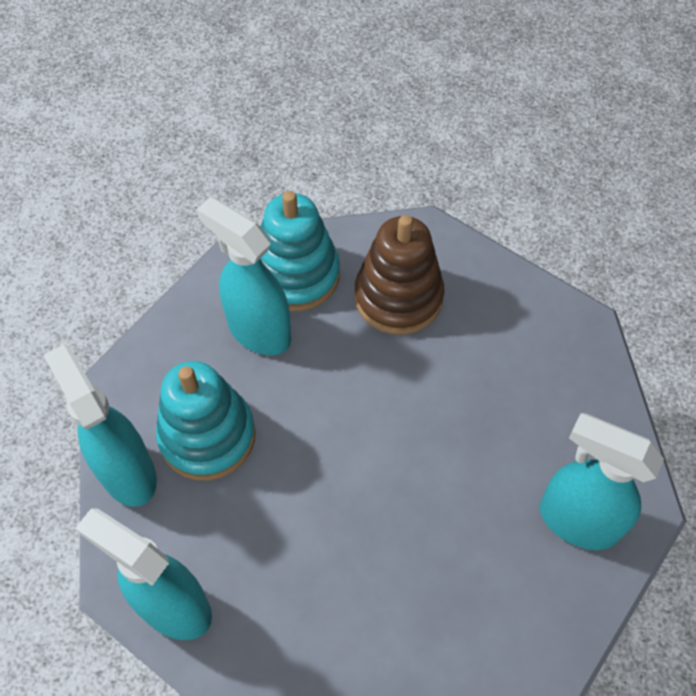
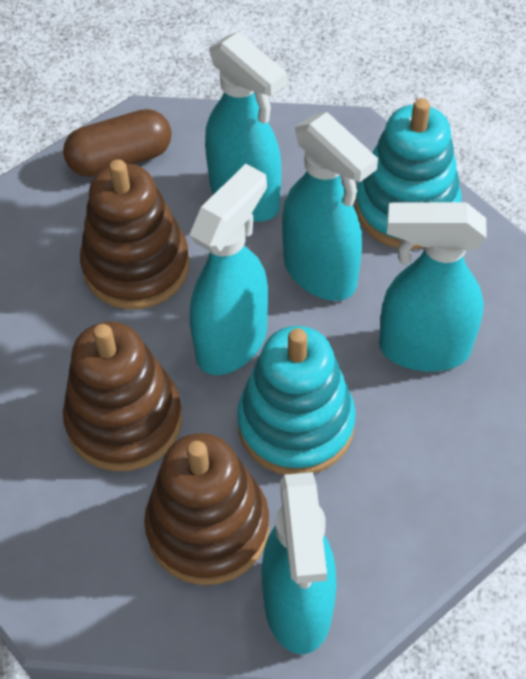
brown capsule: none = 0 -> [63,109,172,177] = 1
brown stacking toy: [355,215,444,335] = 1 -> [63,322,182,471] [80,159,189,309] [144,433,269,585] = 3
turquoise spray bottle: [43,345,157,507] [75,509,212,640] [196,197,291,355] [540,413,664,550] = 4 -> [190,164,268,375] [205,32,287,221] [261,472,337,654] [282,112,378,301] [379,202,486,372] = 5

